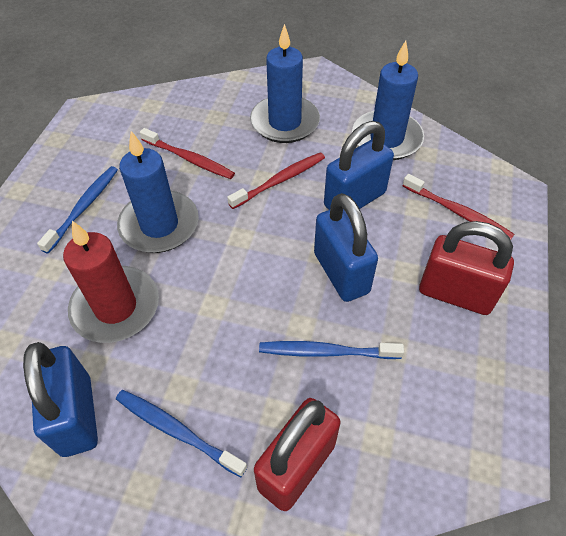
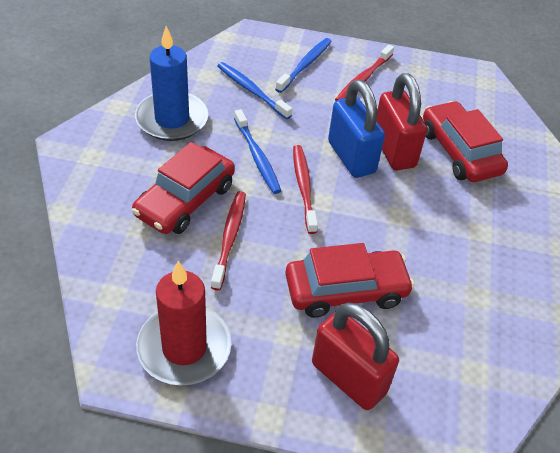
blue candle: [117,131,199,253] [250,24,320,143] [352,41,424,160] = 3 -> [135,26,208,141] = 1
blue padlock: [23,342,98,457] [314,193,378,302] [324,121,394,210] = 3 -> [328,80,385,178] = 1
red car: none = 0 -> [132,142,235,234] [285,243,414,318] [423,101,508,182] = 3

